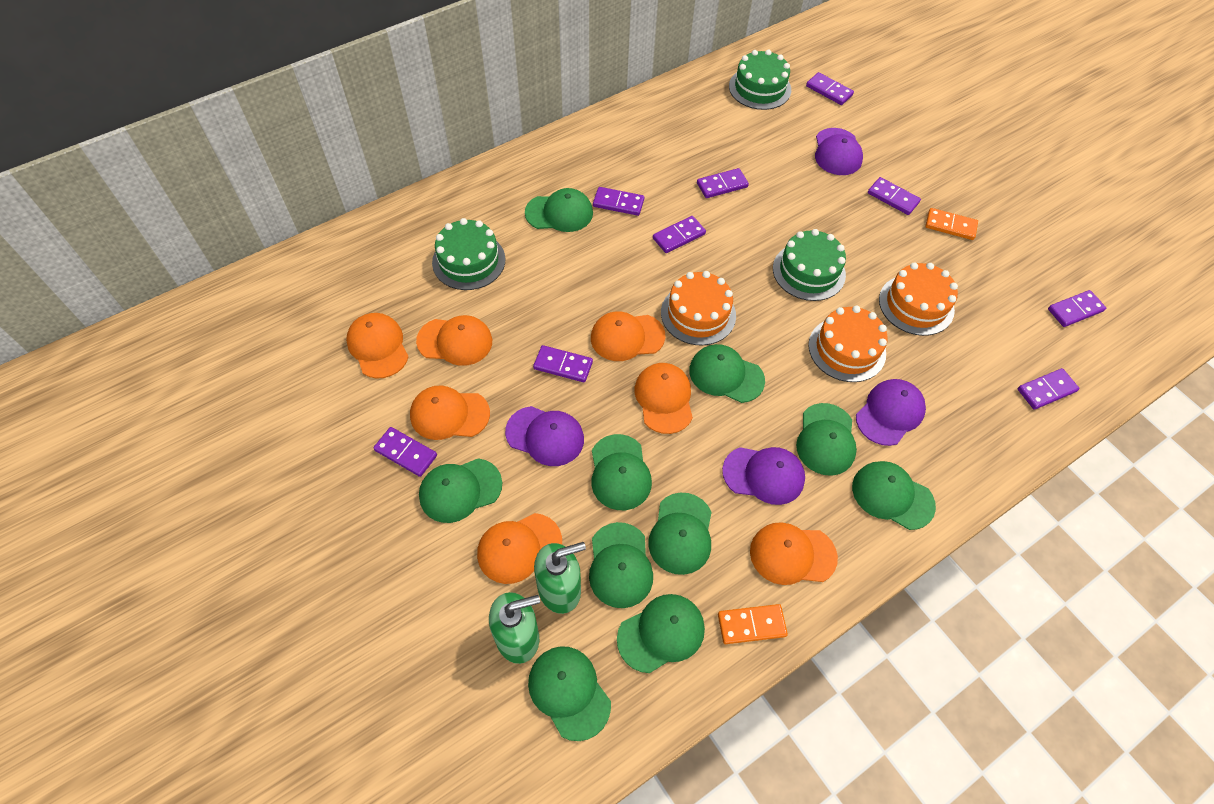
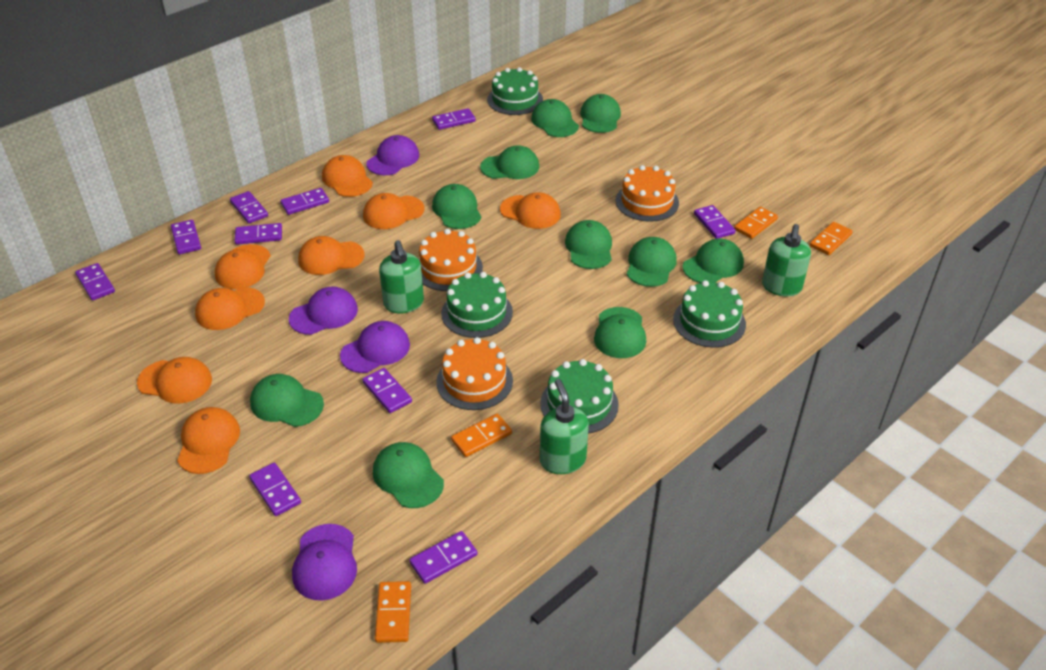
green cake: [432,218,505,290] [729,49,791,110] [773,229,846,301] = 3 -> [441,272,513,338] [487,67,543,115] [540,359,619,434] [673,280,746,348] = 4
green soap dispenser: [489,592,540,664] [534,542,586,614] = 2 -> [379,240,424,313] [540,379,589,474] [762,224,811,296] = 3
orange cap: [346,313,408,378] [410,385,490,440] [416,315,492,366] [477,513,562,584] [591,311,665,361] [634,363,693,434] [750,522,838,585] = 7 -> [137,357,212,404] [177,407,240,474] [195,287,265,330] [215,244,271,289] [298,236,365,275] [322,155,373,197] [363,193,424,229] [500,192,561,229] = 8
orange domino: [718,604,788,644] [925,208,978,240] = 2 -> [375,581,411,643] [451,414,512,457] [734,207,778,239] [810,222,853,255] = 4
purple domino: [373,427,437,477] [533,345,593,382] [593,187,644,216] [653,216,706,253] [697,168,749,198] [806,72,854,105] [868,177,921,215] [1018,368,1079,410] [1048,290,1106,327] = 9 -> [75,263,115,301] [171,220,201,254] [230,191,268,224] [235,223,282,245] [249,463,301,516] [280,188,329,215] [362,368,412,413] [409,531,477,584] [432,108,476,130] [694,205,736,239] = 10

